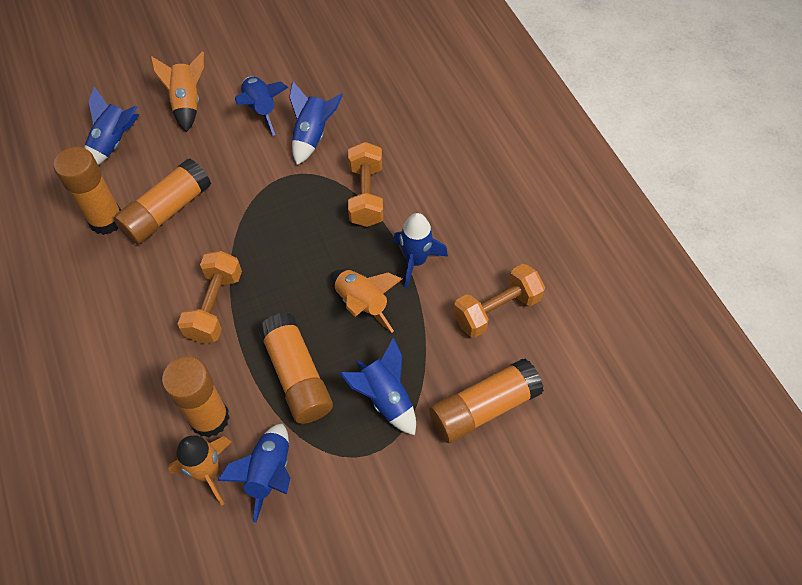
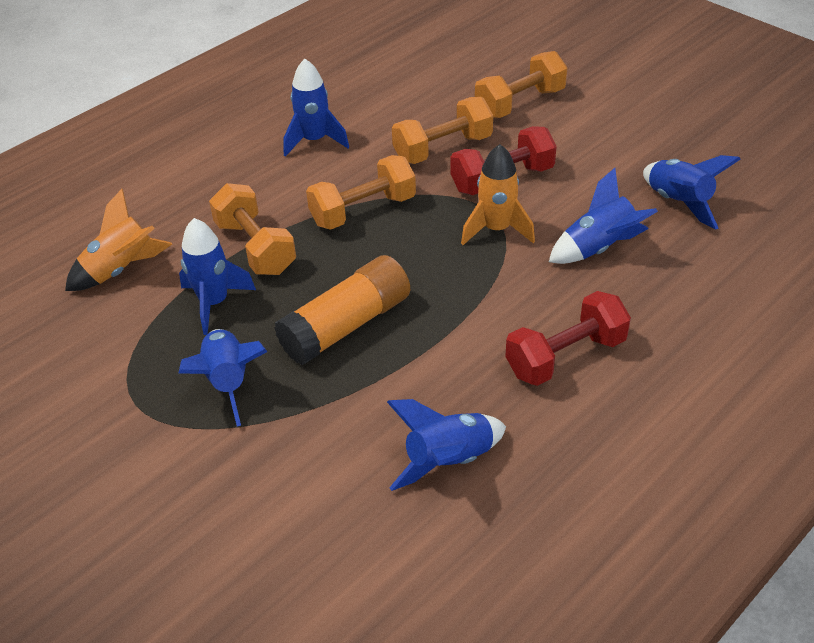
orange dumbbell: [178,251,242,343] [348,142,383,227] [453,264,545,338] = 3 -> [209,183,296,275] [306,155,416,230] [392,97,493,164] [475,51,567,118] = 4
orange glue stick: [54,147,121,235] [114,159,211,244] [162,356,230,438] [258,313,333,424] [429,358,544,443] = 5 -> [274,255,410,365] = 1
orange rocket: [150,51,204,132] [168,436,231,506] [331,269,402,333] = 3 -> [65,189,172,291] [461,144,535,245] = 2
red dumbbell: none = 0 -> [450,126,557,195] [505,291,631,386] = 2

